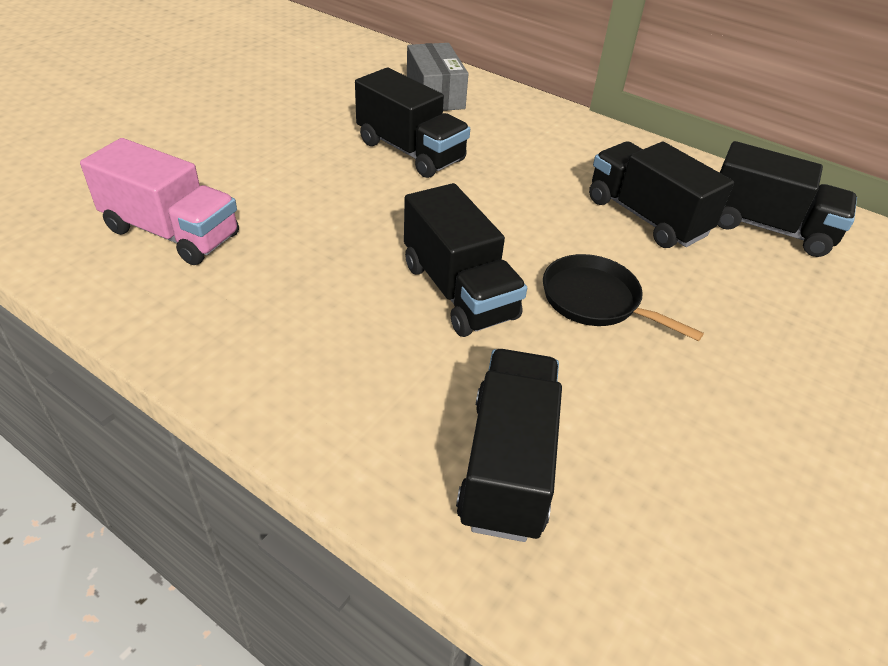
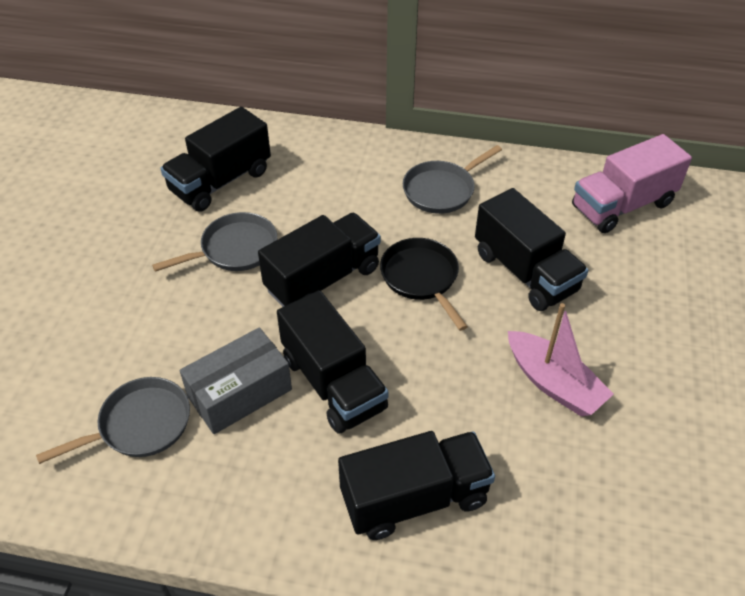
grey pan: none = 0 -> [36,377,190,464] [152,212,277,272] [403,145,502,214] = 3
pink boat: none = 0 -> [508,303,614,416] = 1

